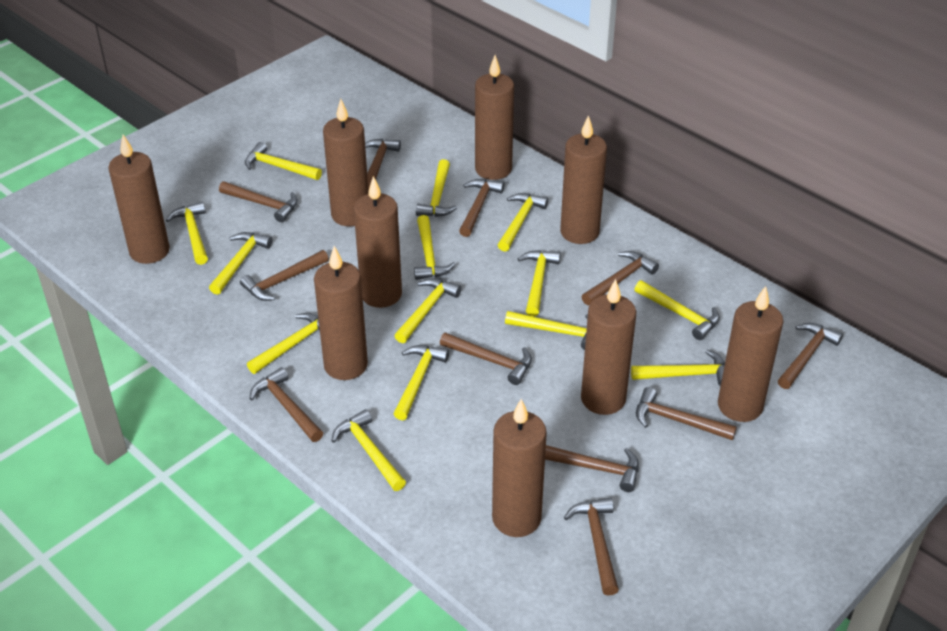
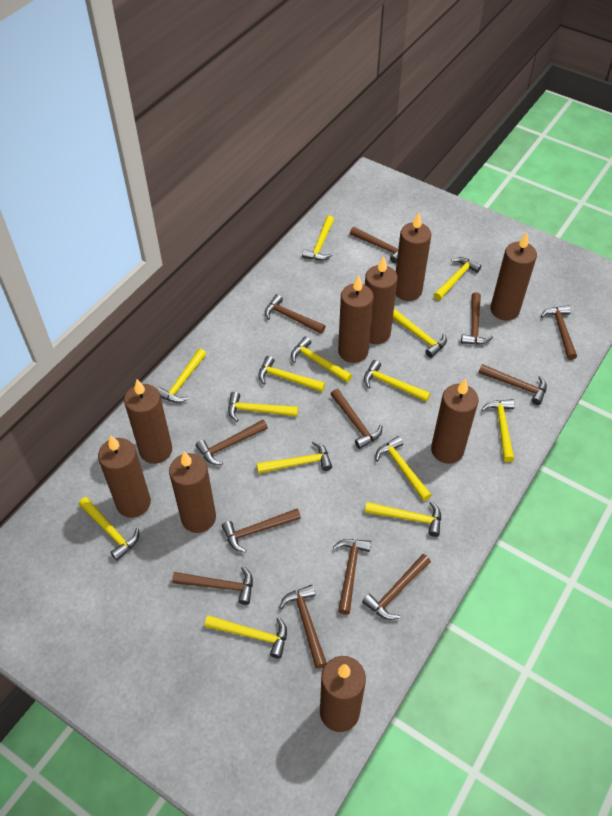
brown hammer: [219,181,298,222] [240,250,329,301] [249,367,323,442] [365,139,401,191] [440,332,532,385] [459,179,504,237] [545,445,639,492] [564,497,619,596] [581,251,659,305] [636,387,737,440] [778,323,843,389] = 11 -> [172,566,253,605] [196,420,268,465] [222,509,301,553] [265,294,326,334] [279,585,327,669] [330,389,382,449] [333,539,371,615] [350,227,398,263] [362,554,431,620] [461,292,493,345] [479,364,547,405] [541,305,577,360] = 12

